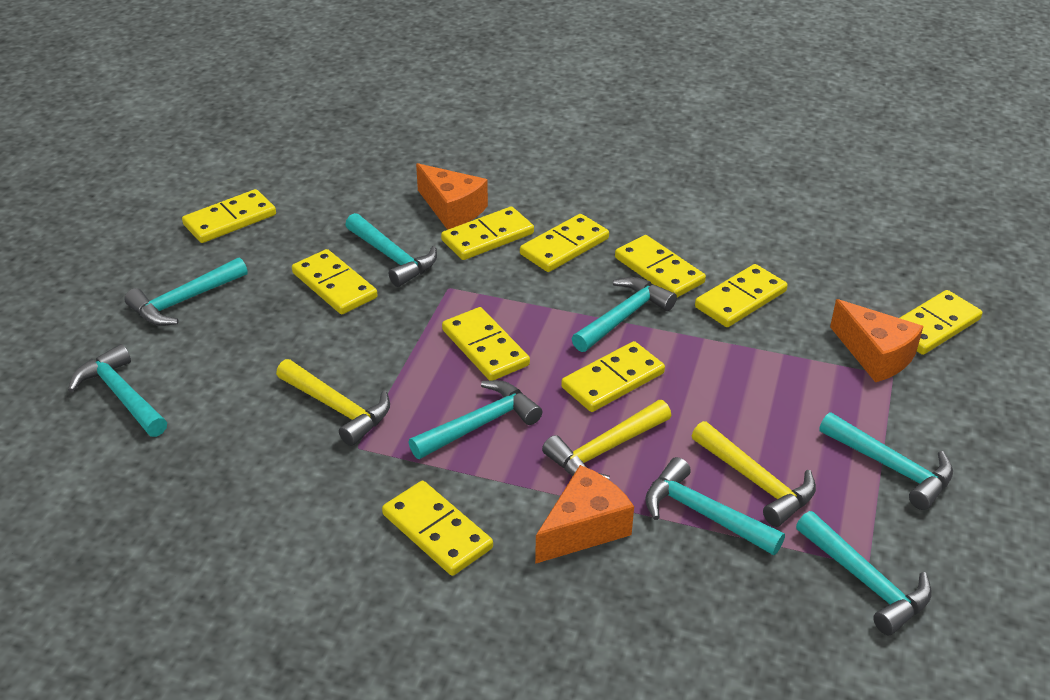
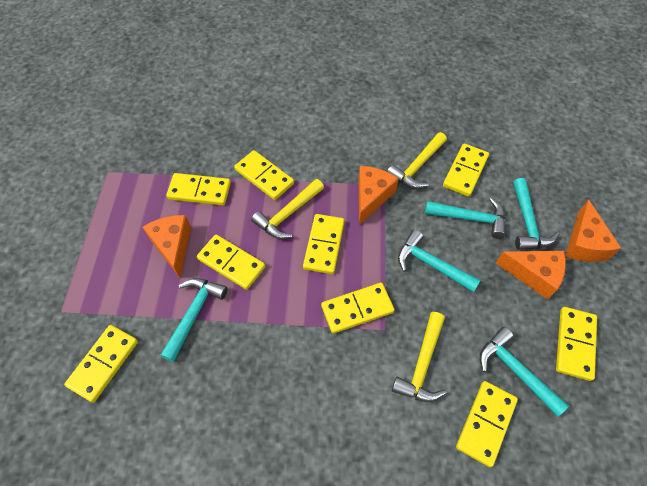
orange cheese: [416,163,488,230] [535,465,634,564] [830,299,924,382] = 3 -> [143,215,191,279] [359,166,399,225] [496,251,566,300] [565,199,621,262] = 4
turquoise hammer: [68,344,167,437] [124,257,248,326] [345,213,437,287] [409,380,542,459] [572,277,677,352] [645,457,785,555] [796,511,932,635] [819,412,953,510] = 8 -> [160,278,228,362] [398,230,481,292] [425,198,506,239] [480,327,569,416] [513,178,560,250] = 5
yellow domino: [182,189,276,243] [292,249,378,314] [382,481,493,576] [441,206,534,260] [442,307,530,381] [520,214,609,272] [561,341,665,412] [615,235,706,297] [695,264,788,327] [900,290,982,355] = 10 -> [64,325,138,402] [166,173,231,205] [197,235,265,290] [234,150,294,200] [303,214,345,274] [321,283,395,334] [443,143,489,197] [456,381,518,467] [556,307,597,381] = 9

